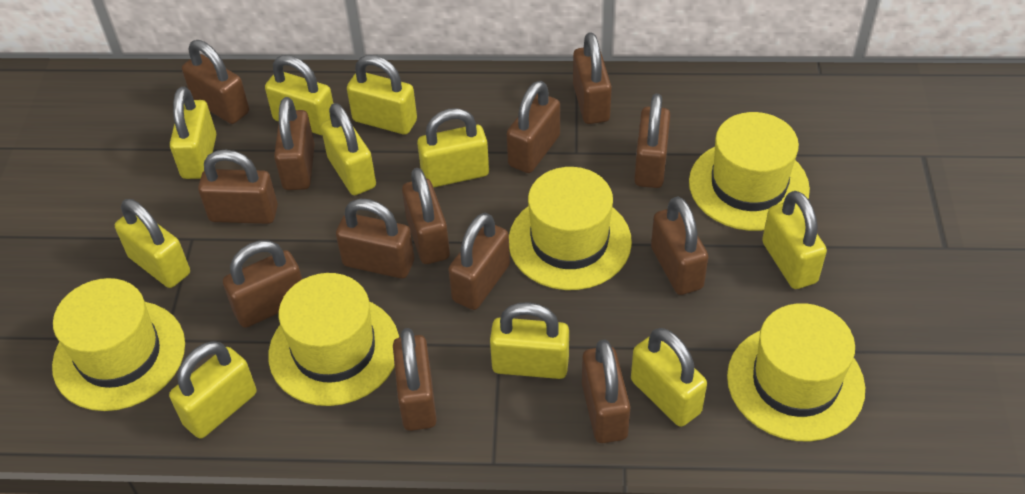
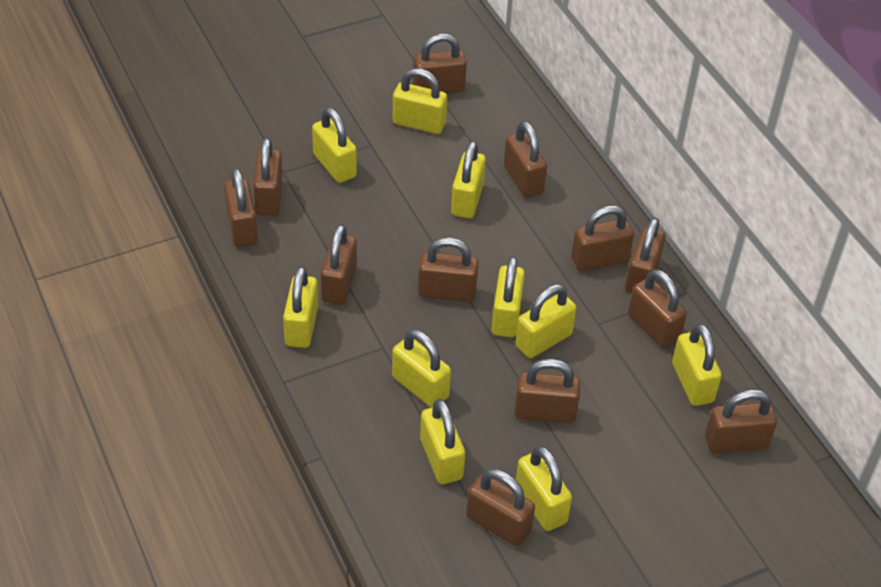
brown padlock: [182,40,249,124] [198,149,278,224] [223,240,302,328] [274,97,315,190] [336,199,414,278] [393,328,437,431] [402,168,450,264] [448,213,510,310] [507,81,560,173] [573,32,612,124] [582,340,631,443] [634,94,670,188] [651,196,709,295] = 13 -> [224,168,258,247] [253,138,283,215] [321,224,357,305] [413,34,467,93] [418,237,479,302] [466,468,535,547] [504,121,547,198] [514,359,580,423] [571,205,634,271] [625,217,665,293] [628,269,687,348] [705,389,777,453] = 12
yellow hat: [52,278,185,411] [268,273,399,406] [509,167,632,290] [689,112,810,231] [727,303,865,441] = 5 -> none = 0

